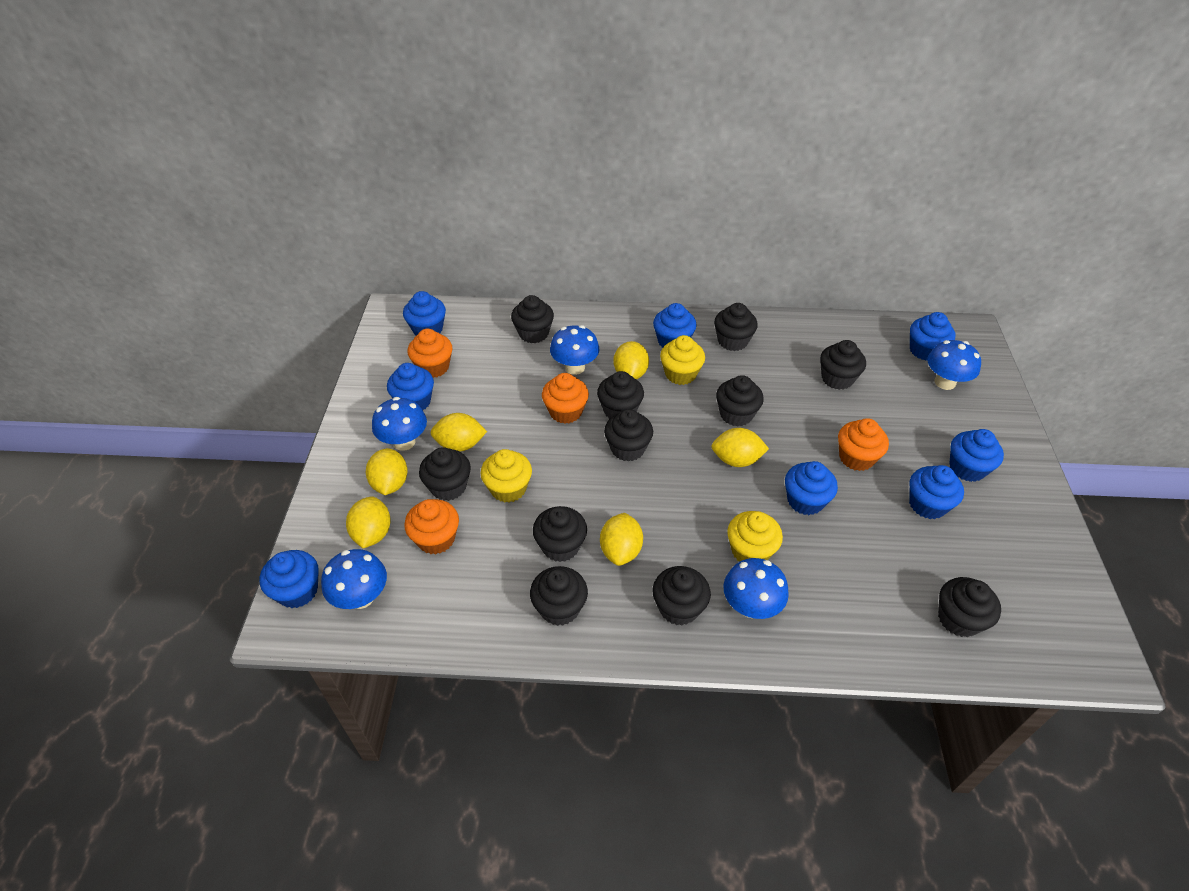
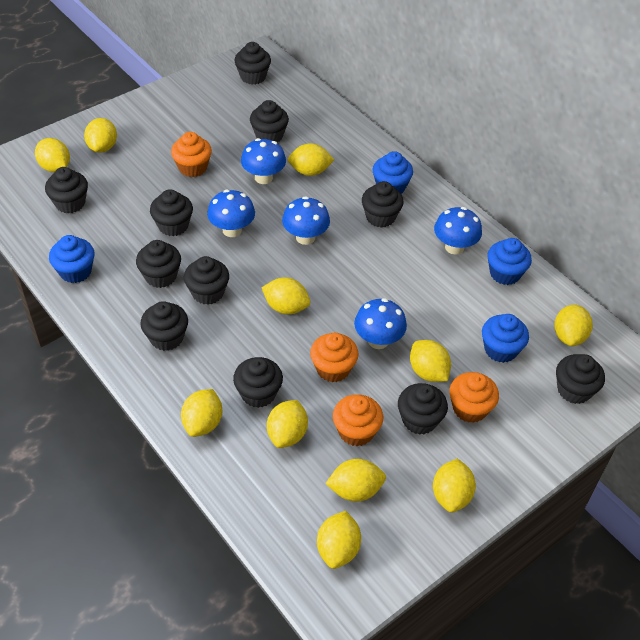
blue cupcake: [260,550,319,608] [387,363,434,410] [403,291,446,336] [653,303,697,348] [785,461,838,515] [909,465,964,519] [910,312,955,361] [950,429,1004,482] = 8 -> [49,235,95,283] [373,151,413,194] [482,314,529,363] [488,238,532,285] = 4
yellow cupcake: [480,449,532,503] [660,335,705,385] [727,511,783,561] = 3 -> none = 0
yellow lemon: [346,496,391,548] [366,448,408,495] [431,413,487,452] [600,513,643,566] [613,341,649,379] [711,428,769,467] = 6 -> [35,138,70,172] [84,118,117,153] [181,389,222,437] [262,277,310,314] [267,400,308,448] [288,143,334,176] [317,511,361,569] [325,459,386,502] [410,340,451,382] [433,459,476,513] [554,305,593,346] = 11

